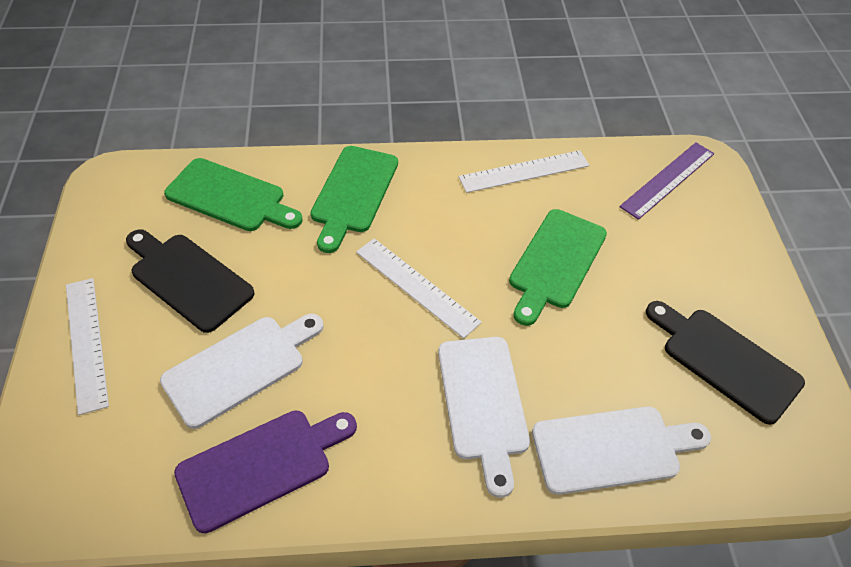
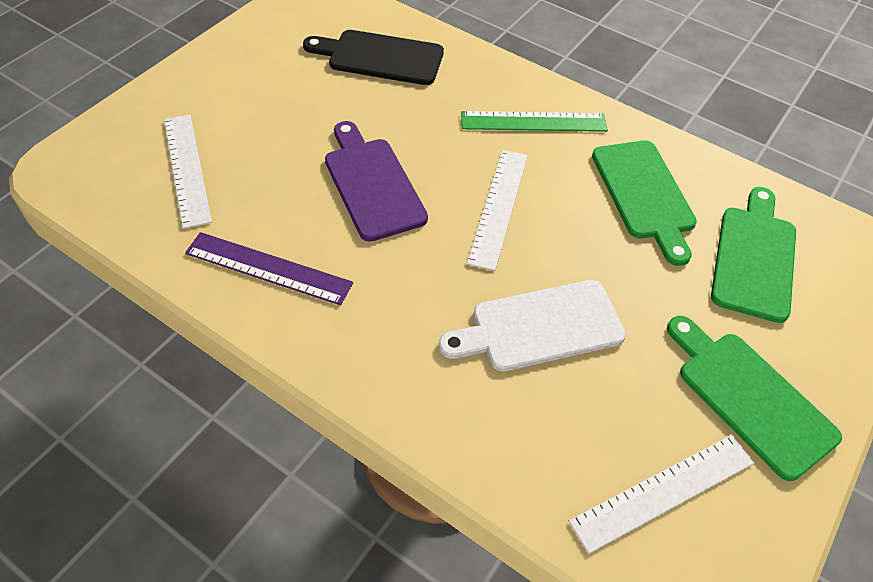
black cutting board: [126,229,255,333] [646,301,805,425] = 2 -> [303,30,444,85] = 1
green ruler: none = 0 -> [461,111,608,132] = 1
white cutting board: [160,314,323,429] [438,337,530,498] [532,407,711,495] = 3 -> [439,280,626,371] = 1

